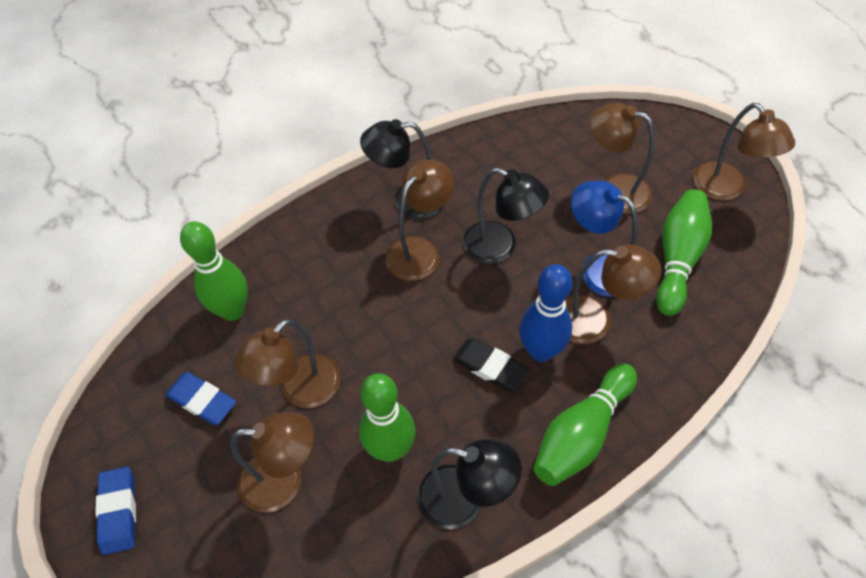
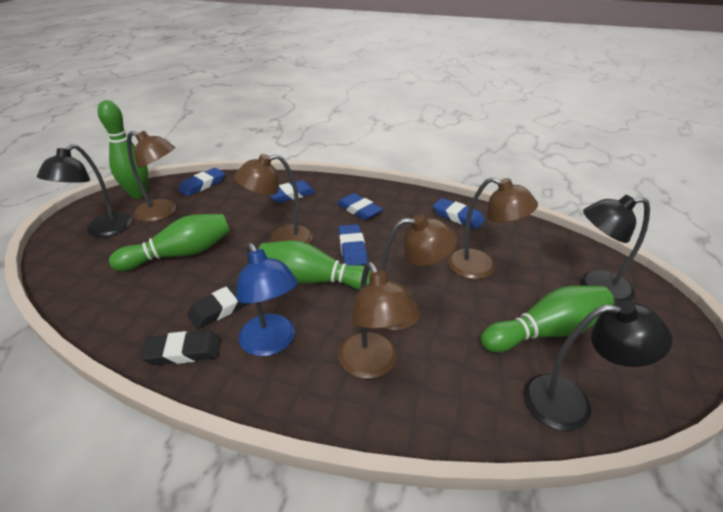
black eraser: [453,338,529,391] = 1 -> [140,331,221,365] [187,283,249,329] = 2
blue bowling pin: [519,264,573,362] = 1 -> none = 0
blue eraser: [95,467,136,555] [165,372,236,425] = 2 -> [178,168,225,196] [270,180,316,203] [337,193,383,220] [338,224,368,265] [433,198,485,229] = 5
brown lamp: [230,412,314,513] [234,319,340,408] [386,160,454,281] [565,244,661,344] [590,103,655,214] [693,103,795,201] = 6 -> [127,131,176,222] [235,154,313,244] [338,262,417,379] [381,214,457,331] [448,177,538,279] = 5

